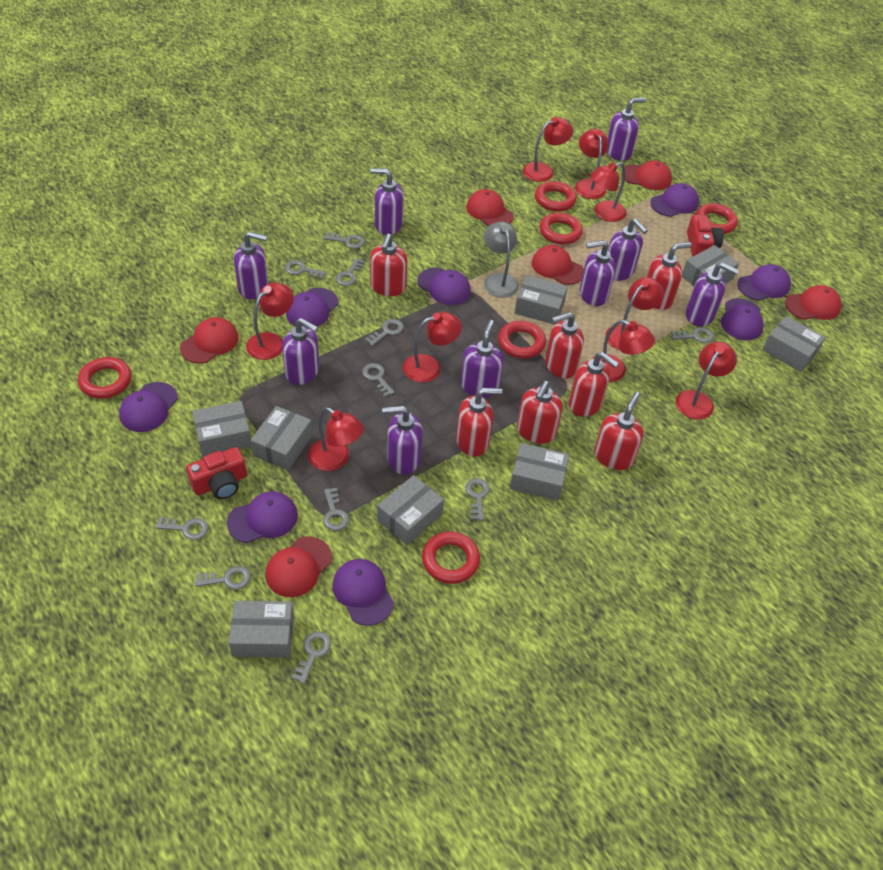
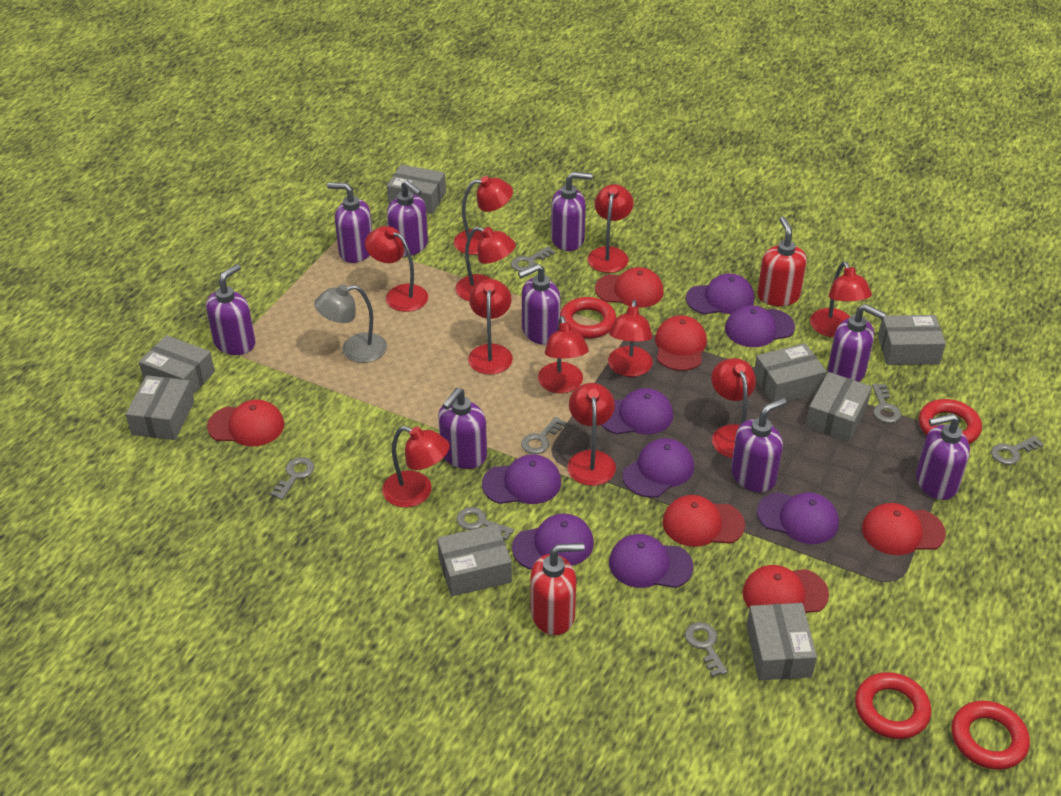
grey key: [155,517,208,540] [195,566,251,590] [285,260,326,279] [292,631,331,684] [323,488,349,531] [324,232,364,249] [336,258,365,286] [362,363,395,397] [365,319,404,346] [465,478,490,521] [671,327,714,343] = 11 -> [270,457,315,500] [457,507,514,540] [511,246,555,272] [521,417,566,454] [685,622,727,677] [872,384,901,423] [991,436,1044,465] = 7
red camera: [186,447,247,499] [687,215,724,257] = 2 -> none = 0
red lamp: [246,283,294,360] [308,407,364,471] [403,312,462,383] [523,117,573,182] [575,129,608,199] [590,162,627,222] [592,320,655,382] [605,277,664,350] [676,342,737,420] = 9 -> [365,226,428,312] [382,426,450,507] [454,176,513,255] [456,227,516,301] [468,279,513,375] [538,316,589,393] [567,383,616,486] [588,184,634,273] [608,300,653,377] [711,358,756,458] [810,261,872,337] = 11
red ring: [78,357,132,399] [422,532,480,584] [498,321,546,359] [535,181,577,212] [539,213,583,245] [695,203,738,234] = 6 -> [560,297,616,339] [855,672,931,739] [919,399,982,444] [951,700,1030,770] = 4
red soap dispenser: [370,233,407,296] [456,388,502,457] [517,381,563,444] [545,312,584,379] [569,352,619,417] [594,392,644,470] [647,242,692,310] = 7 -> [530,543,584,635] [757,217,807,306] = 2

